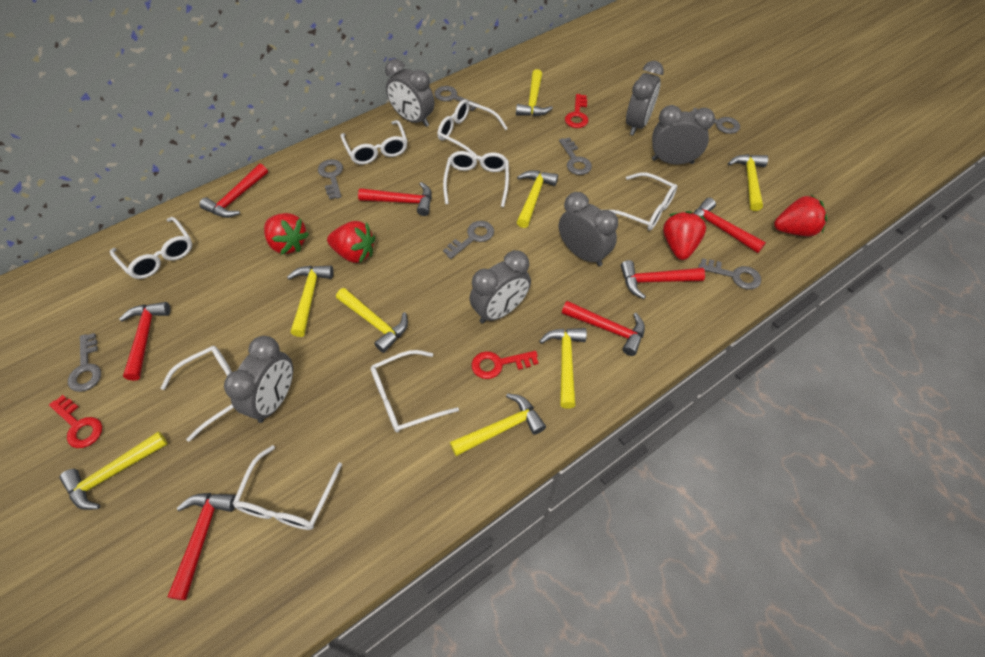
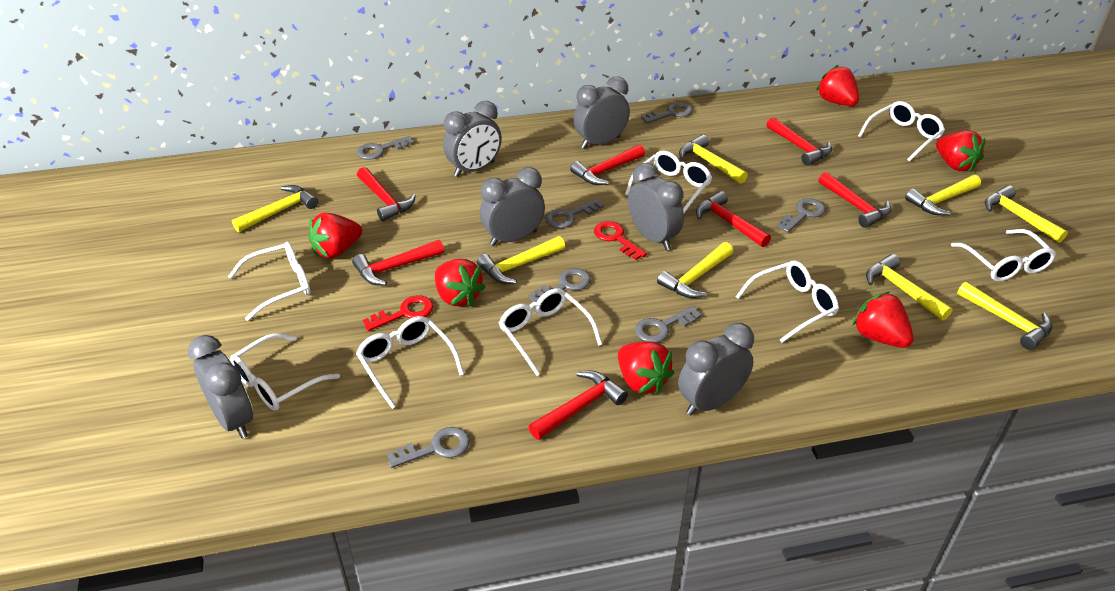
red key: [49,395,102,448] [472,351,538,379] [565,94,588,128] = 3 -> [363,295,433,331] [594,221,647,260] = 2
red strawberry: [264,213,309,255] [327,221,375,263] [663,211,706,260] [774,195,827,236] = 4 -> [308,213,362,258] [435,259,485,307] [618,341,674,394] [816,65,859,106] [853,292,914,348] [936,130,985,172] = 6

